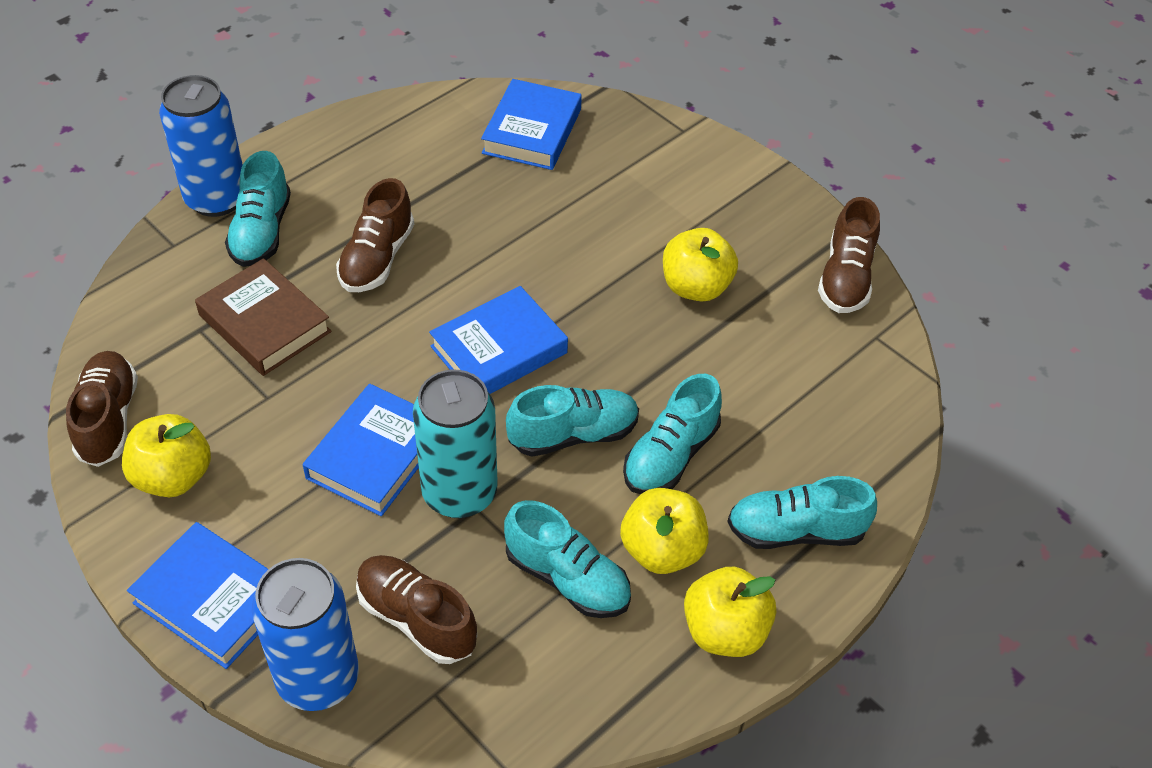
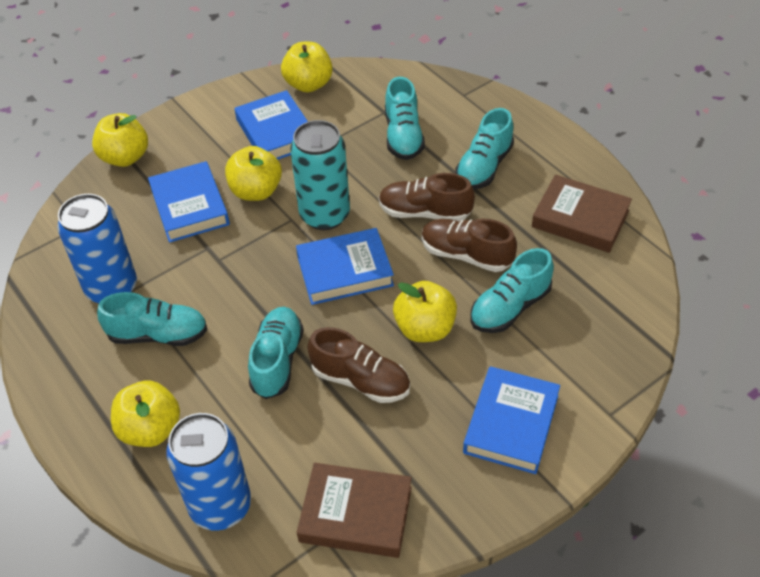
brown book: [195,258,332,376] = 1 -> [297,463,412,558] [532,175,632,253] = 2
brown shoe: [66,351,138,467] [336,178,414,292] [356,555,477,664] [818,197,880,313] = 4 -> [307,327,410,403] [379,173,475,221] [422,219,517,272] = 3
yellow apple: [122,414,211,497] [620,488,709,574] [663,228,738,301] [684,567,776,657] = 4 -> [92,113,148,167] [111,380,180,447] [225,146,282,201] [281,42,333,93] [393,281,457,342] = 5

